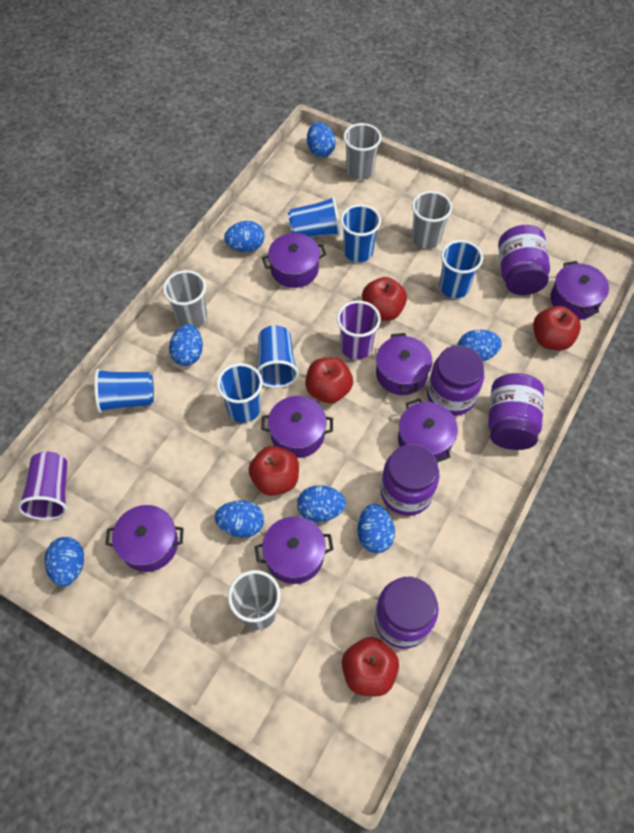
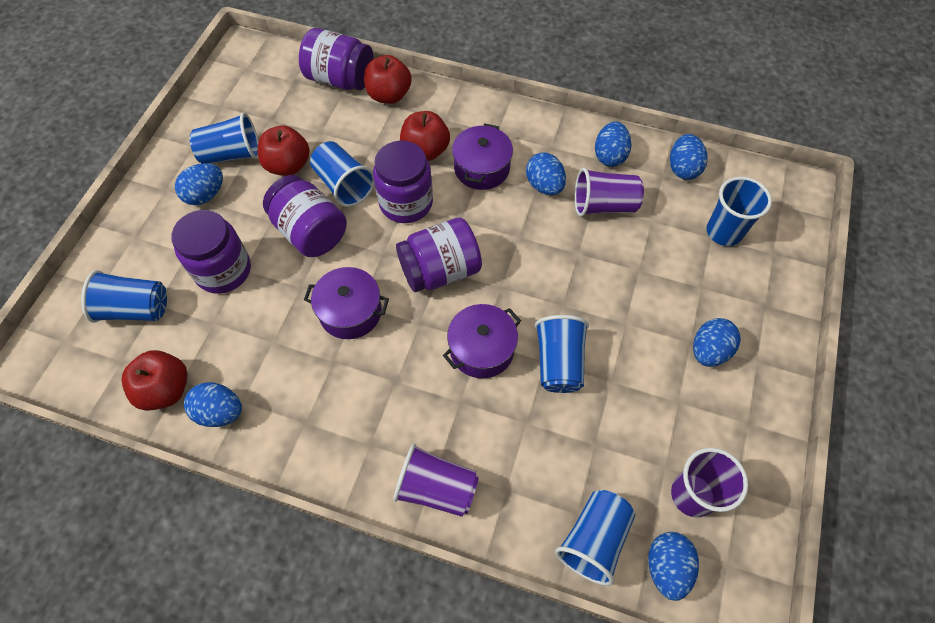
blue egg: [45,537,84,587] [169,324,203,366] [215,500,264,538] [224,221,265,252] [297,485,346,522] [307,122,336,157] [358,504,395,553] [458,330,502,362] = 8 -> [175,163,223,205] [184,382,242,427] [526,152,566,195] [595,122,632,167] [648,532,699,601] [670,134,708,180] [693,318,741,367] = 7
grey cup: [163,270,207,328] [228,570,281,630] [343,123,382,180] [412,191,452,249] = 4 -> none = 0
purple cup: [17,452,67,520] [337,300,381,360] = 2 -> [393,443,479,517] [575,168,644,217] [671,448,748,518] = 3
purple pot: [105,505,184,572] [255,516,334,584] [261,396,333,458] [262,233,326,288] [376,333,432,395] [398,399,458,463] [551,261,609,320] = 7 -> [304,267,389,339] [443,304,521,378] [452,123,513,190] = 3
red apple: [249,446,299,496] [305,357,353,403] [342,637,399,697] [362,277,407,321] [533,306,581,350] = 5 -> [121,350,188,411] [258,125,310,176] [364,55,412,104] [400,111,450,161] = 4

